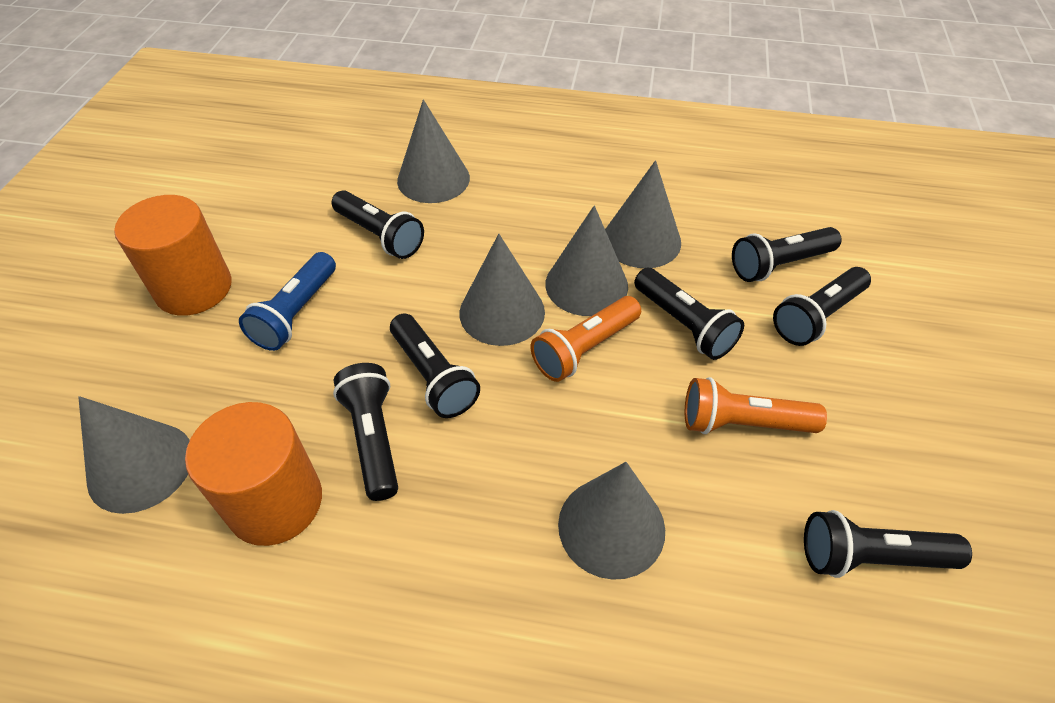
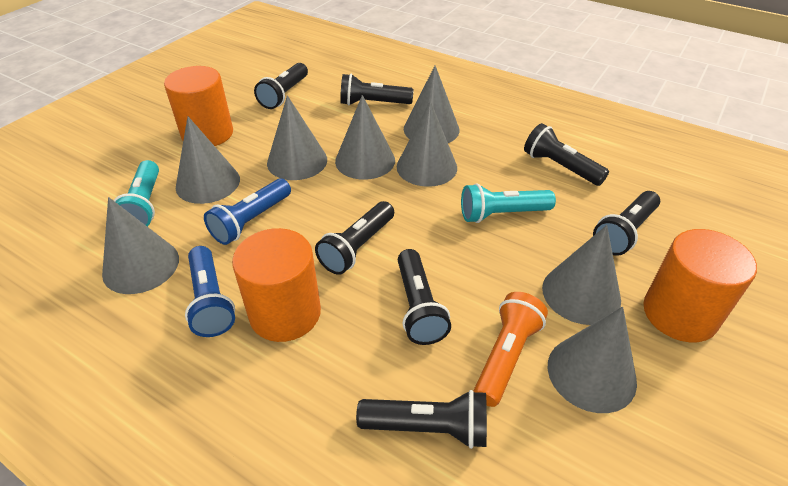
blue flashlight: [239,252,336,351] = 1 -> [185,246,235,337] [204,178,291,245] = 2
grey cone: [78,396,190,514] [397,100,470,203] [459,234,545,346] [545,205,628,316] [558,462,665,580] [605,160,681,268] = 6 -> [102,197,179,294] [176,116,240,204] [267,95,327,180] [335,95,395,180] [397,101,457,187] [404,66,460,143] [542,225,621,325] [548,307,637,413] = 8
orange cylinder: [114,195,232,316] [185,402,322,546] = 2 -> [164,66,233,146] [232,228,321,342] [643,229,757,342] = 3
orange flashlight: [531,296,641,382] [685,377,827,434] = 2 -> [473,292,548,407] = 1
turquoise flashlight: none = 0 -> [113,160,159,227] [461,183,556,223] = 2

